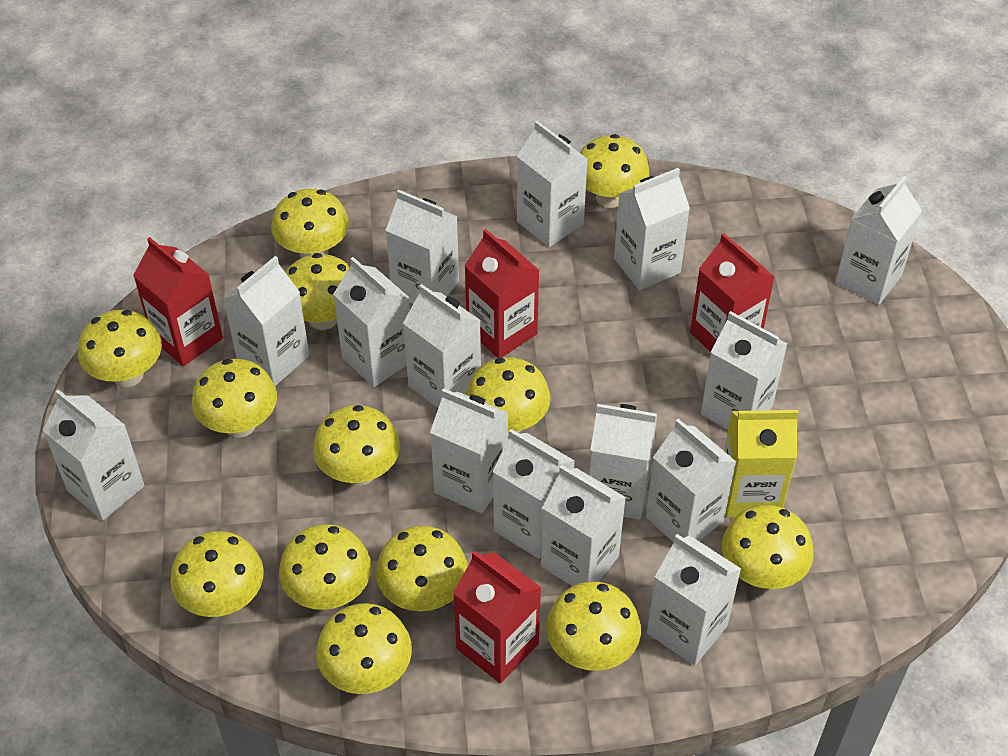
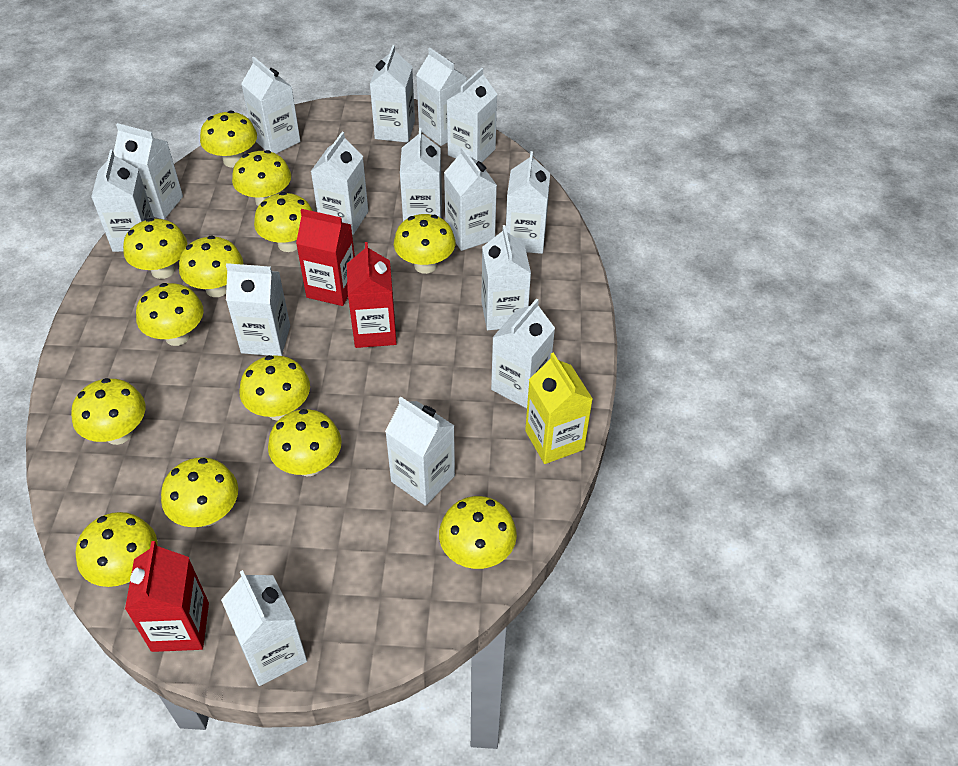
red carton: [133,237,223,366] [453,550,541,683] [464,229,540,358] [690,233,774,352] = 4 -> [125,541,209,652] [296,209,355,306] [347,242,397,348] = 3

